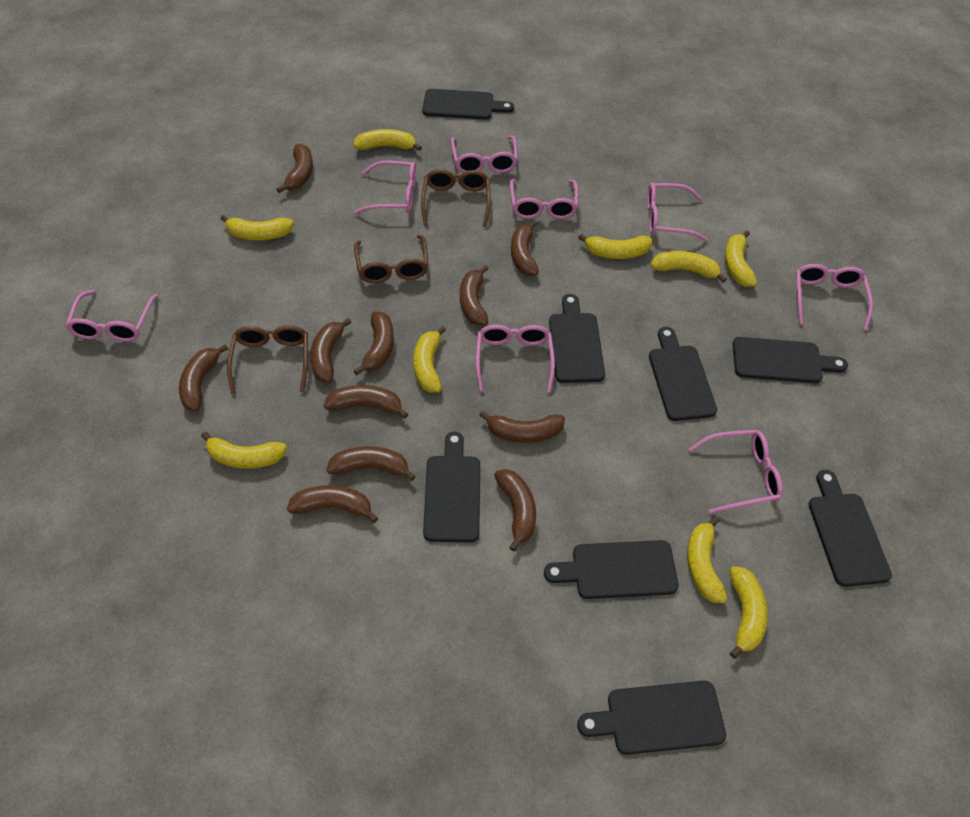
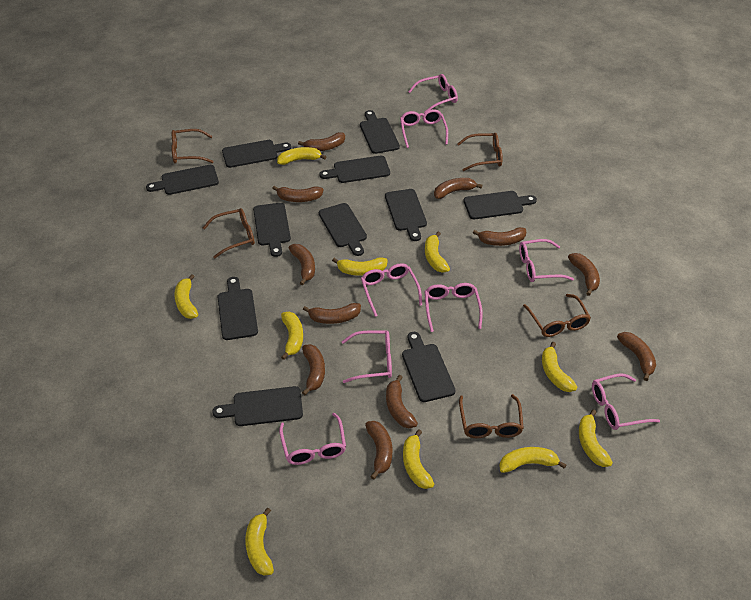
black cutting board: [422,89,514,120] [423,432,480,542] [544,540,679,599] [549,294,605,383] [577,681,726,755] [649,327,717,421] [733,337,848,383] [809,470,892,587] = 8 -> [146,165,219,195] [212,386,303,426] [218,277,258,340] [222,140,291,168] [253,203,291,257] [319,156,390,183] [319,203,367,256] [360,110,400,154] [385,189,427,241] [402,332,456,402] [464,191,537,219] = 11
brown glasses: [227,325,308,394] [354,235,428,283] [421,169,491,227] = 3 -> [171,129,214,164] [203,208,255,259] [457,133,503,171] [459,394,524,438] [523,294,591,337] = 5
yellow banana: [201,432,287,469] [220,215,294,240] [353,129,422,151] [413,326,446,392] [578,234,652,259] [651,251,727,283] [687,516,727,603] [725,231,757,287] [730,566,768,659] = 9 -> [174,274,198,319] [245,508,274,576] [277,147,327,165] [281,312,303,360] [332,257,388,276] [403,429,434,489] [425,231,450,273] [499,447,567,473] [542,342,577,392] [579,409,613,467] = 10

